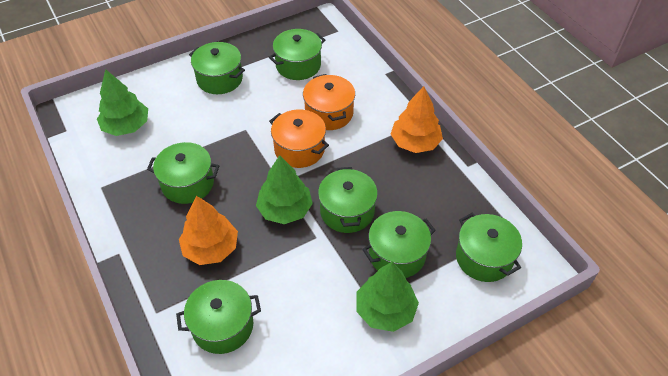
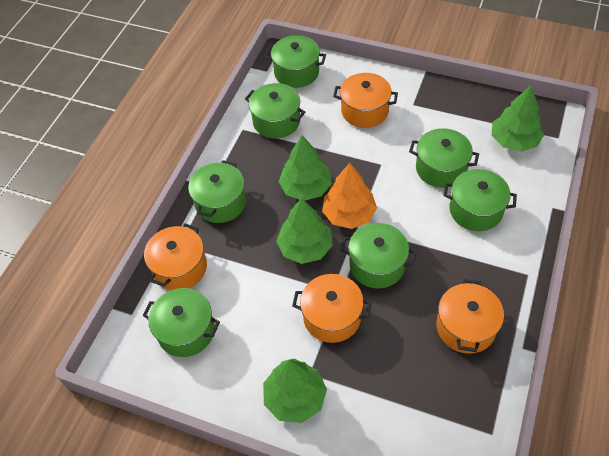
green tree: [97,69,148,136] [256,155,313,224] [356,262,419,332] = 3 -> [263,359,327,423] [276,198,333,264] [279,135,332,201] [492,85,544,152] = 4
orange pot: [269,109,329,168] [303,74,355,130] = 2 -> [144,223,207,290] [292,274,372,343] [333,73,398,128] [437,279,504,354] = 4
orange tree: [179,196,238,265] [391,86,443,153] = 2 -> [322,163,377,229] = 1

